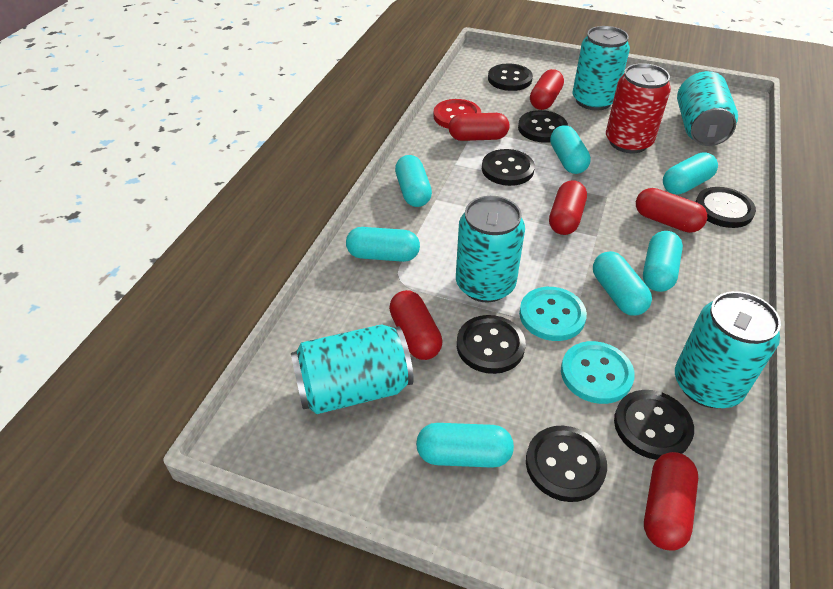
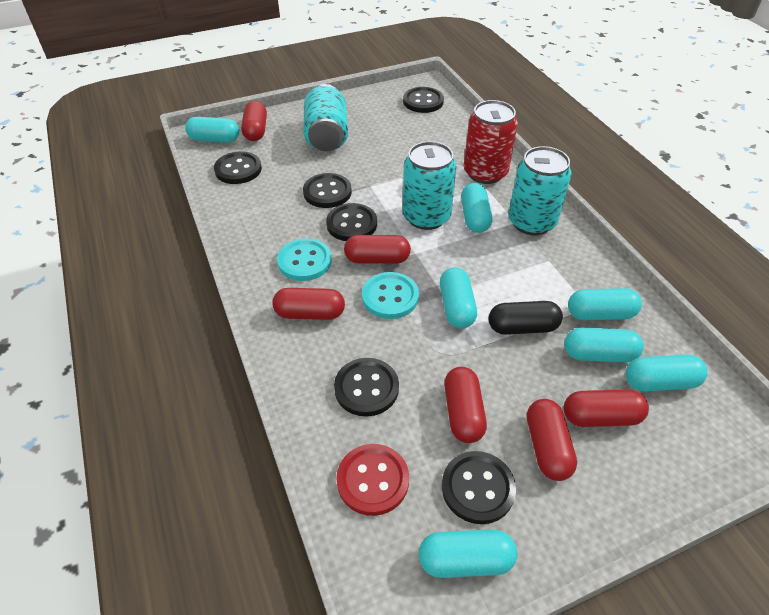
black button: [457,315,526,374] [482,149,535,186] [488,63,533,91] [518,110,568,143] [526,426,607,502] [614,390,694,460] [696,187,756,228] = 7 -> [214,151,262,184] [303,173,352,208] [326,203,377,241] [334,358,399,417] [403,87,444,113] [442,451,516,524] = 6
black capsule: none = 0 -> [489,301,563,335] = 1
turquoise can: [291,324,413,414] [456,196,525,302] [572,26,630,110] [675,291,781,408] [677,71,738,146] = 5 -> [304,84,348,151] [403,141,457,230] [508,146,571,235] = 3

